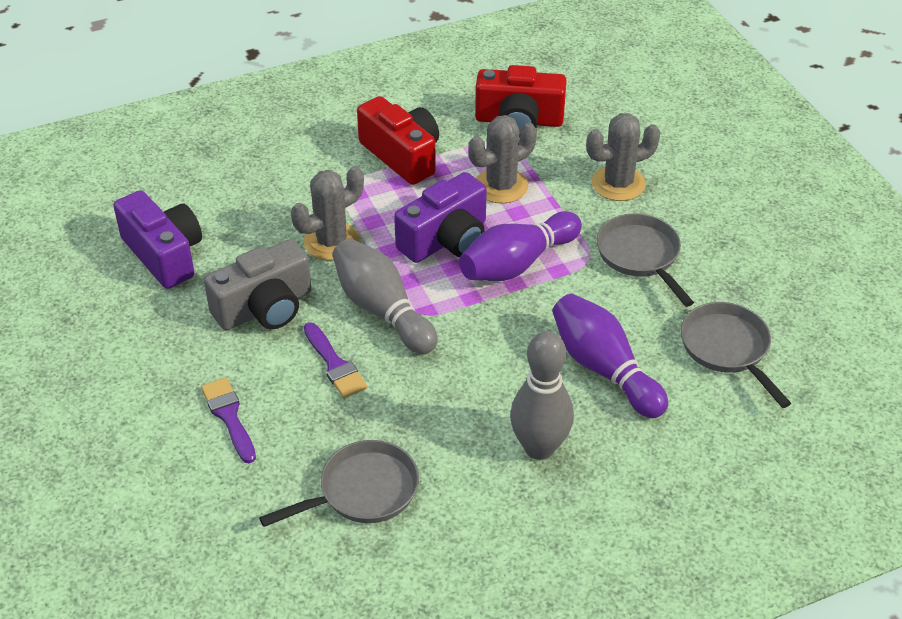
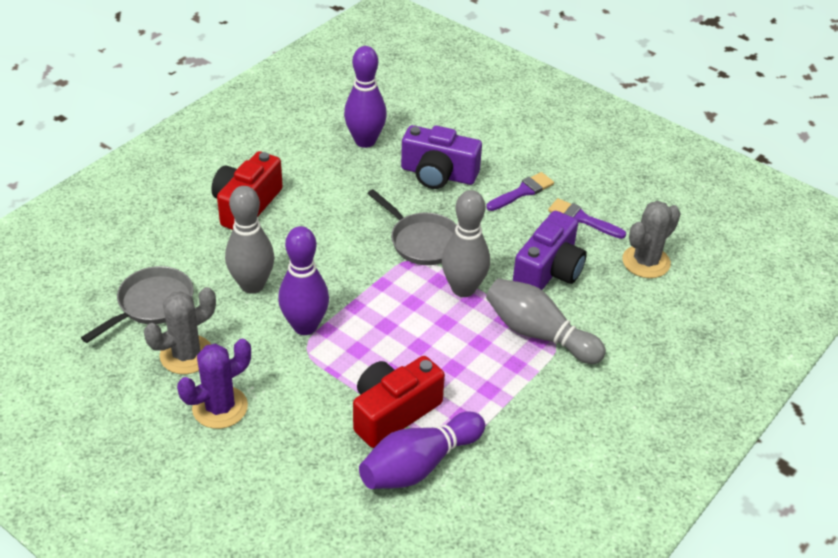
grey bowling pin: [332,239,438,354] [510,331,574,460] = 2 -> [225,186,275,294] [442,190,490,297] [486,278,606,364] = 3
grey cactus: [291,166,364,261] [468,115,537,203] [586,113,661,201] = 3 -> [144,287,216,374] [622,201,681,278] = 2
grey camera: [204,239,311,330] = 1 -> none = 0
grey pan: [259,440,419,527] [596,213,694,307] [681,302,791,408] = 3 -> [81,266,194,343] [367,189,457,265] = 2
purple bowling pin: [459,211,582,281] [552,294,668,418] = 2 -> [278,226,329,335] [344,46,387,148] [359,411,485,489] = 3
purple cactus: none = 0 -> [177,338,251,429] = 1

